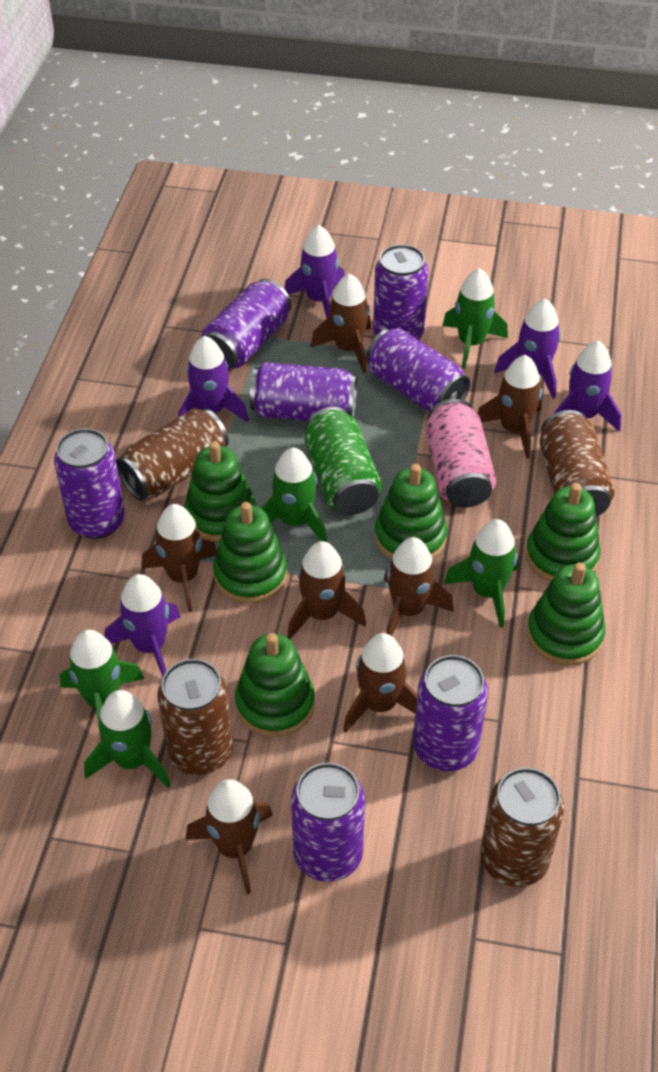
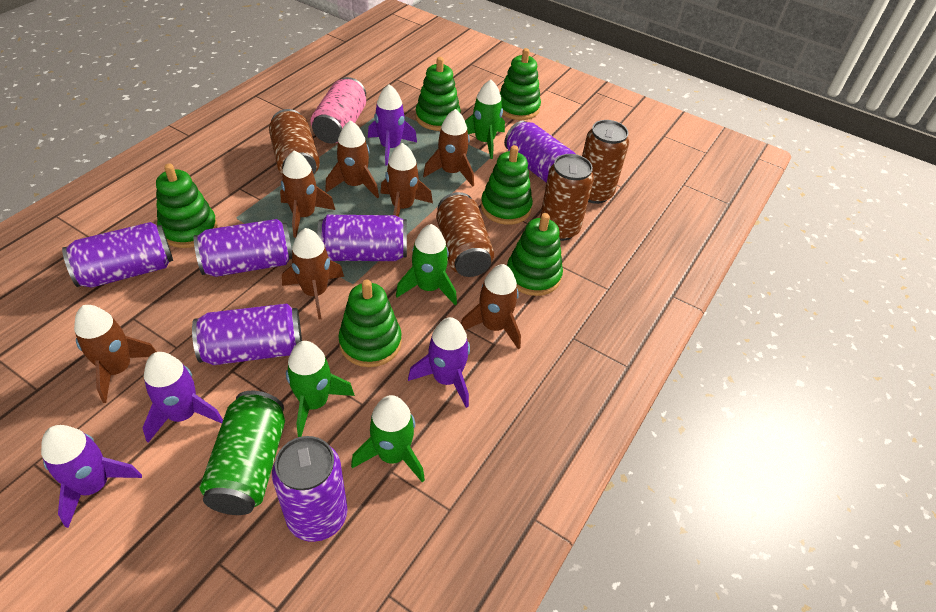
green rocket: [60,630,144,740] [84,690,170,788] [261,448,327,542] [442,268,508,369] [444,519,519,628] = 5 -> [286,341,355,437] [351,395,425,483] [396,224,457,305] [465,80,505,159] = 4
purple can: [54,428,125,539] [202,279,291,369] [250,362,357,421] [291,763,365,882] [366,328,470,412] [373,244,428,339] [413,655,488,771] = 7 -> [62,222,173,288] [192,304,302,365] [194,219,292,277] [272,436,347,542] [317,215,407,261] [504,120,576,183] = 6
purple rocket: [104,574,180,677] [178,336,249,422] [284,225,345,318] [494,299,561,399] [554,340,622,432] = 5 -> [41,425,142,528] [143,352,223,443] [368,84,417,166] [408,317,470,408] = 4

